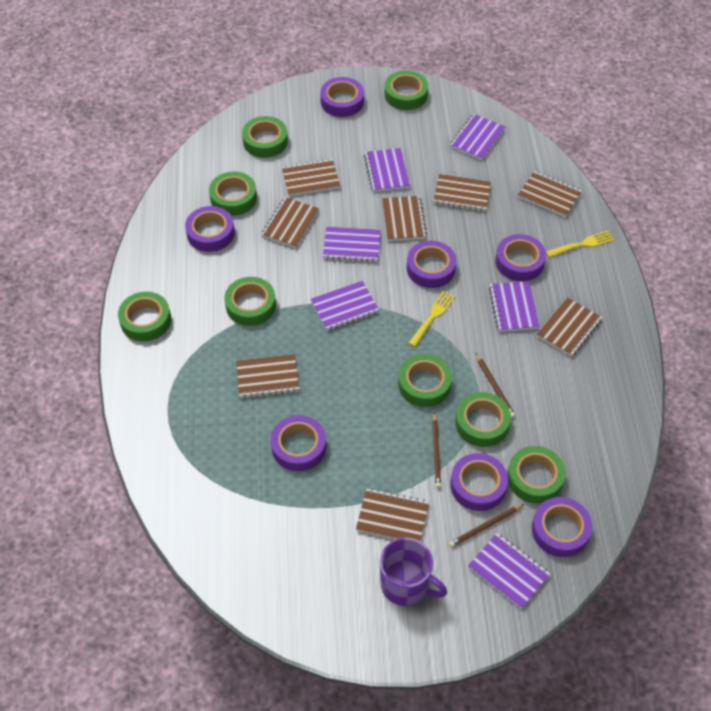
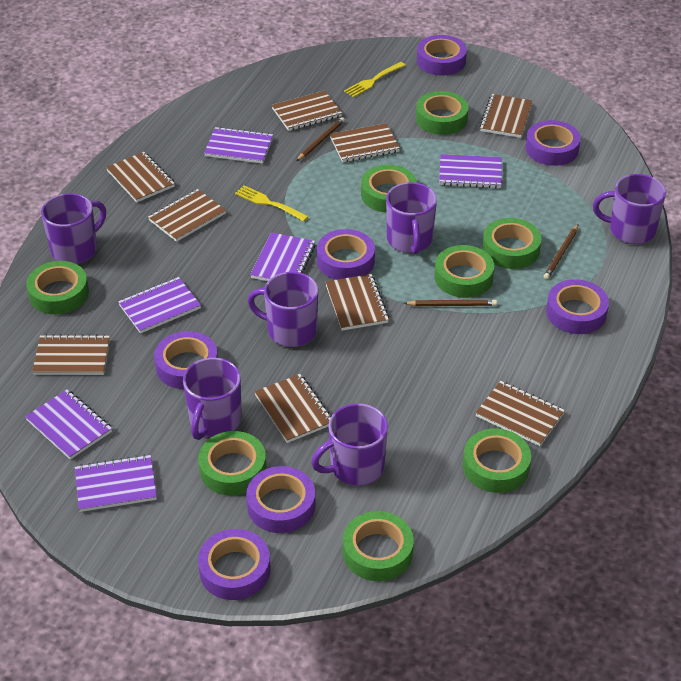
brown notebook: [236,354,300,398] [261,197,319,248] [282,159,340,196] [356,488,429,541] [382,196,427,241] [433,174,491,212] [518,171,582,217] [537,297,602,357] = 8 -> [32,334,110,375] [106,152,175,202] [148,189,226,242] [254,374,331,443] [272,91,342,131] [326,274,389,331] [330,123,400,162] [475,381,565,446] [479,94,533,138] = 9
purple mug: [380,537,447,606] = 1 -> [41,193,106,264] [183,358,242,440] [248,272,318,347] [311,403,388,486] [386,182,437,254] [593,174,666,244] = 6

